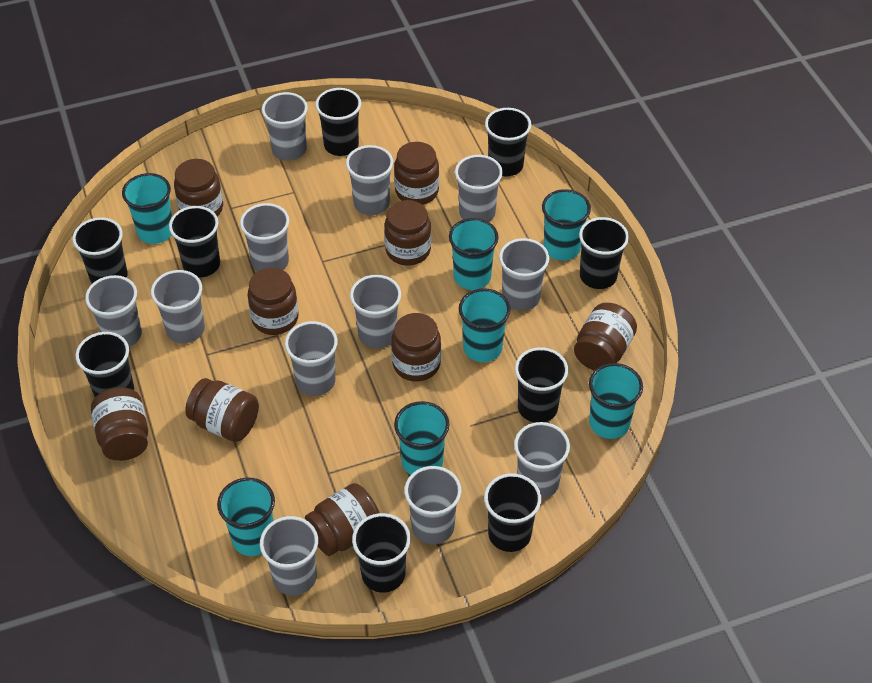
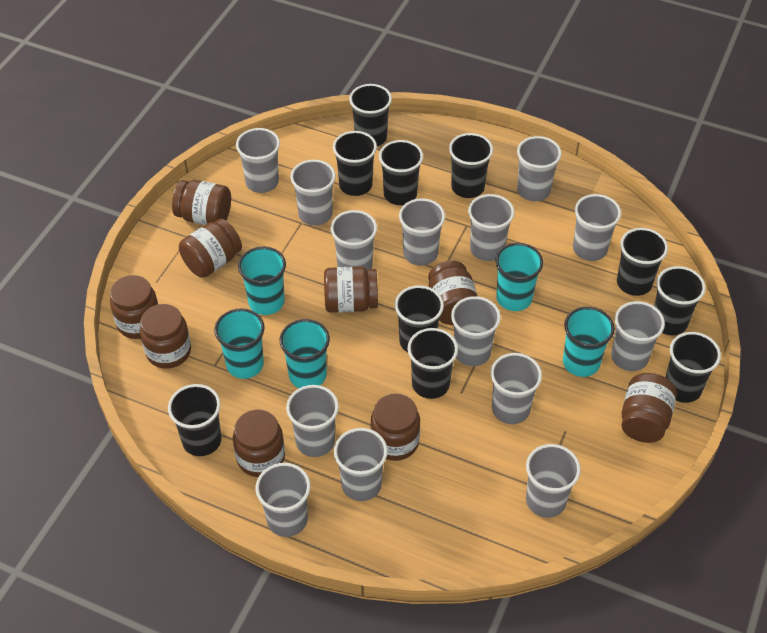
black cup: [72,217,128,284] [76,332,134,397] [169,206,220,277] [315,88,361,156] [352,513,411,593] [484,473,541,552] [485,108,531,176] [515,347,568,422] [579,217,629,289] = 9 -> [168,384,222,456] [333,131,377,196] [349,84,392,146] [379,140,423,205] [395,285,444,352] [407,328,458,399] [449,133,493,198] [617,228,668,296] [654,266,706,335] [665,332,721,403] = 10
grey cup: [85,275,142,347] [151,270,205,343] [240,203,289,272] [260,516,318,596] [262,92,308,161] [285,321,338,396] [346,145,393,215] [350,275,401,348] [404,466,462,544] [455,155,503,222] [499,238,549,311] [514,422,570,499] = 12 -> [236,128,280,193] [256,463,310,537] [286,385,339,457] [290,160,336,226] [330,210,377,271] [334,428,388,501] [399,198,445,266] [451,296,501,366] [468,194,515,261] [491,353,542,424] [517,136,562,201] [526,444,581,518] [573,194,621,261] [611,301,665,371] = 14
turquoise cup: [122,173,172,244] [217,478,275,556] [394,401,450,475] [449,218,499,290] [459,288,511,362] [542,189,591,260] [589,363,643,439] = 7 -> [214,308,265,379] [238,246,286,315] [280,319,330,388] [495,243,543,311] [563,307,615,377] = 5

